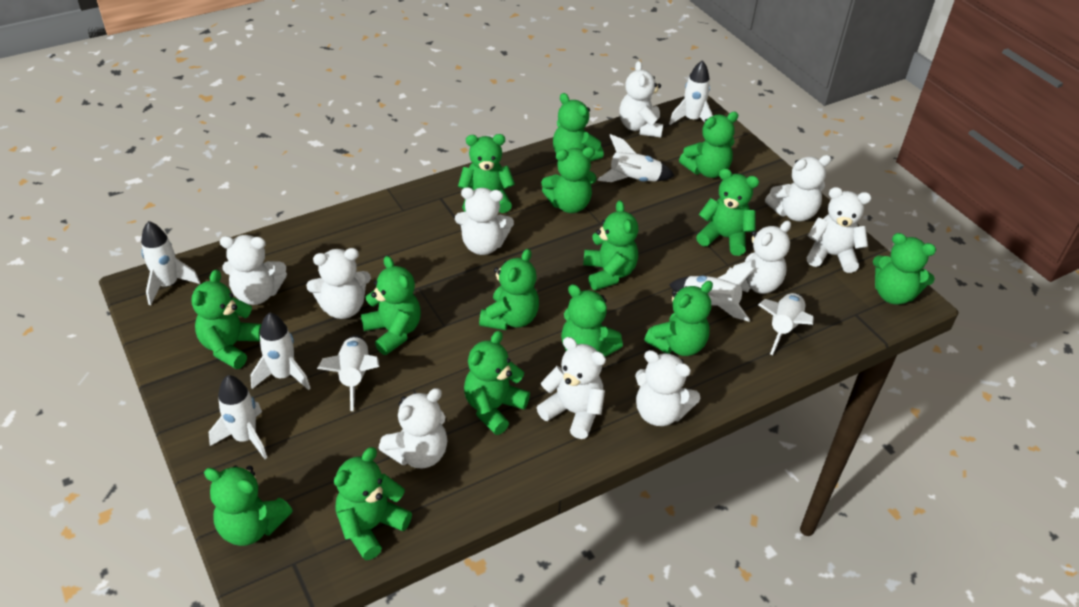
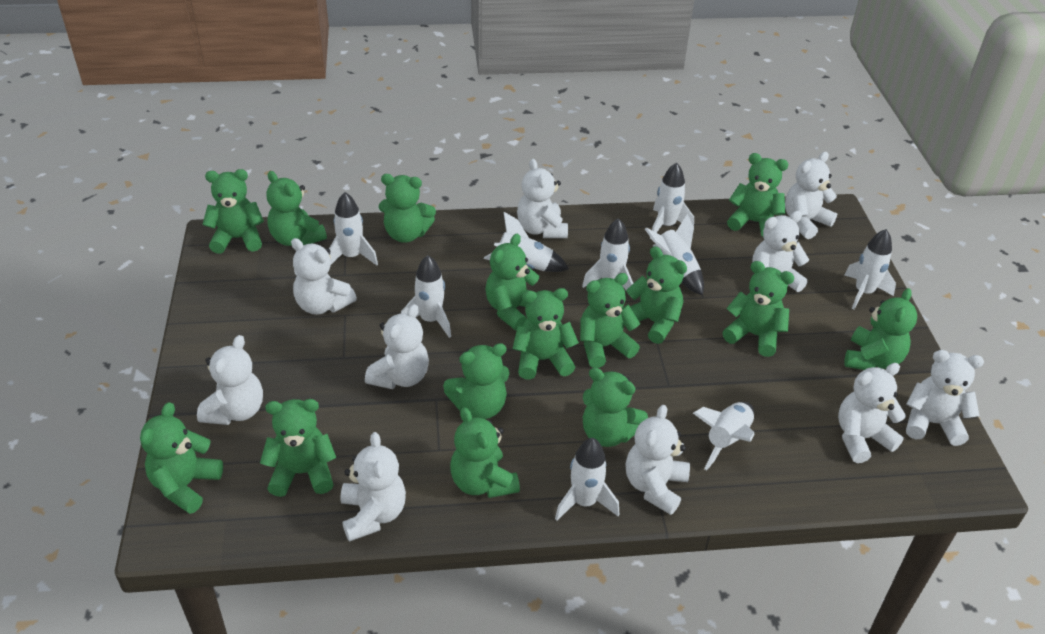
white rocket: [141,221,200,305] [209,375,267,459] [251,312,311,390] [317,335,379,411] [597,134,675,182] [669,60,713,125] [669,268,755,321] [758,293,814,355] = 8 -> [329,192,378,266] [401,255,451,338] [484,212,569,272] [555,438,619,521] [582,218,633,290] [645,214,704,295] [650,162,694,240] [693,402,755,470] [844,229,896,310] = 9

